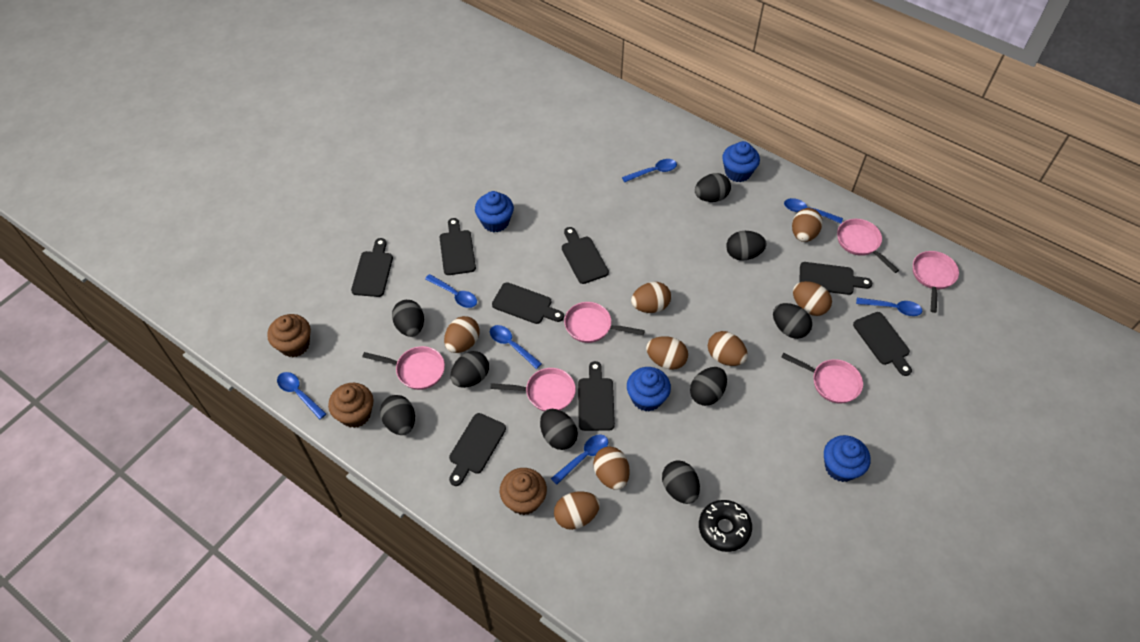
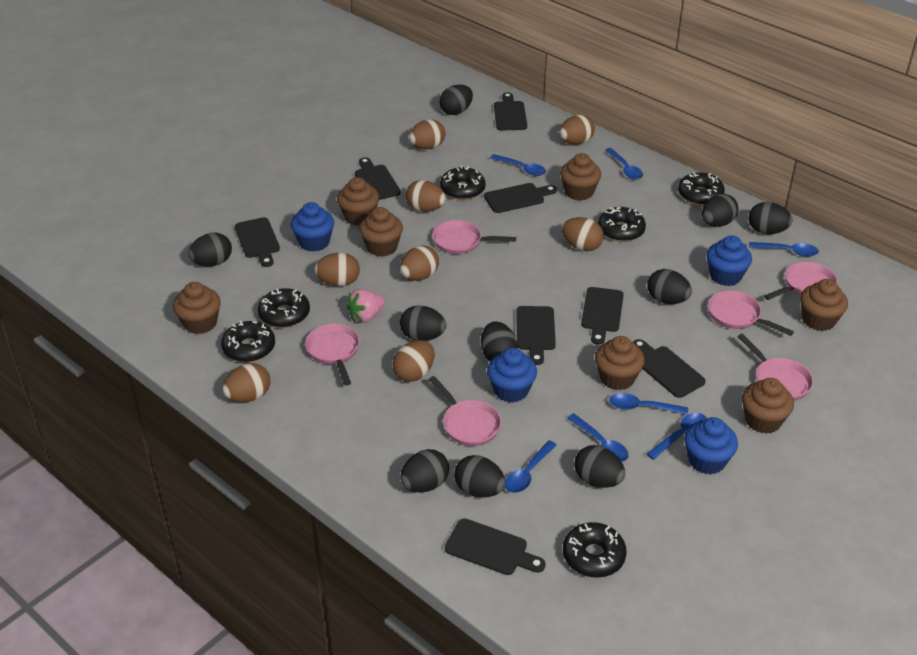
black donut: [699,500,752,552] = 1 -> [221,321,275,362] [258,288,310,328] [440,166,486,200] [563,522,627,578] [598,207,646,242] [678,172,725,205] = 6
black egg: [380,395,415,435] [392,300,424,337] [451,351,489,388] [540,409,578,450] [662,460,700,504] [690,367,727,406] [695,173,731,202] [726,231,766,261] [773,303,812,339] = 9 -> [188,233,232,266] [400,305,446,341] [400,449,449,493] [440,85,473,115] [454,455,505,497] [481,321,517,361] [574,445,625,488] [647,269,692,304] [702,194,738,227] [749,202,792,234] = 10
brown cupcake: [267,314,311,357] [328,383,373,428] [500,468,547,515] = 3 -> [173,282,221,334] [337,177,379,226] [359,207,403,257] [560,153,601,201] [595,336,645,390] [742,378,794,434] [800,279,848,331] = 7
pink strawberry: none = 0 -> [346,289,385,323] = 1

